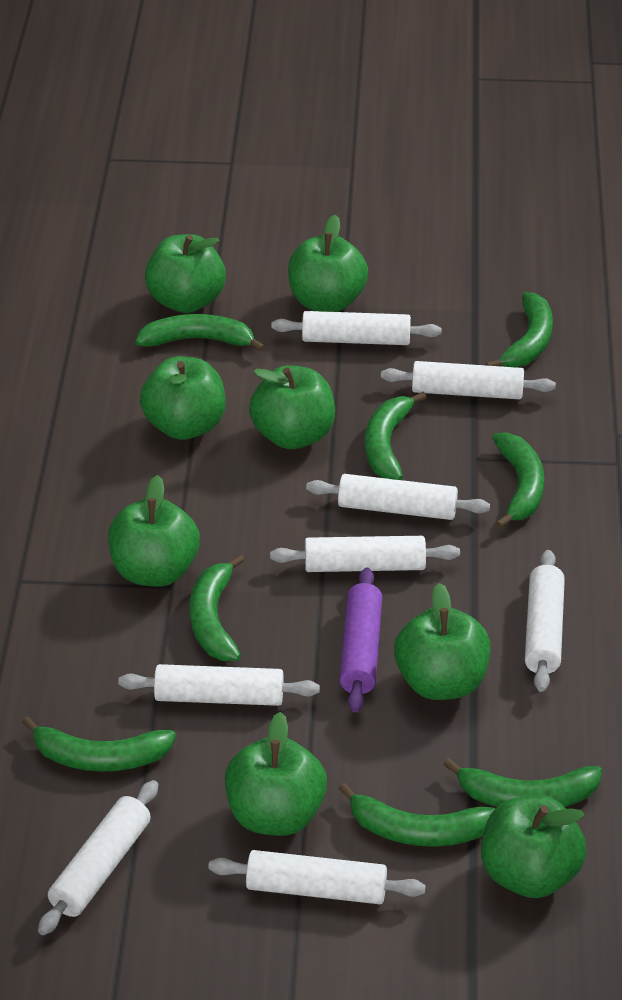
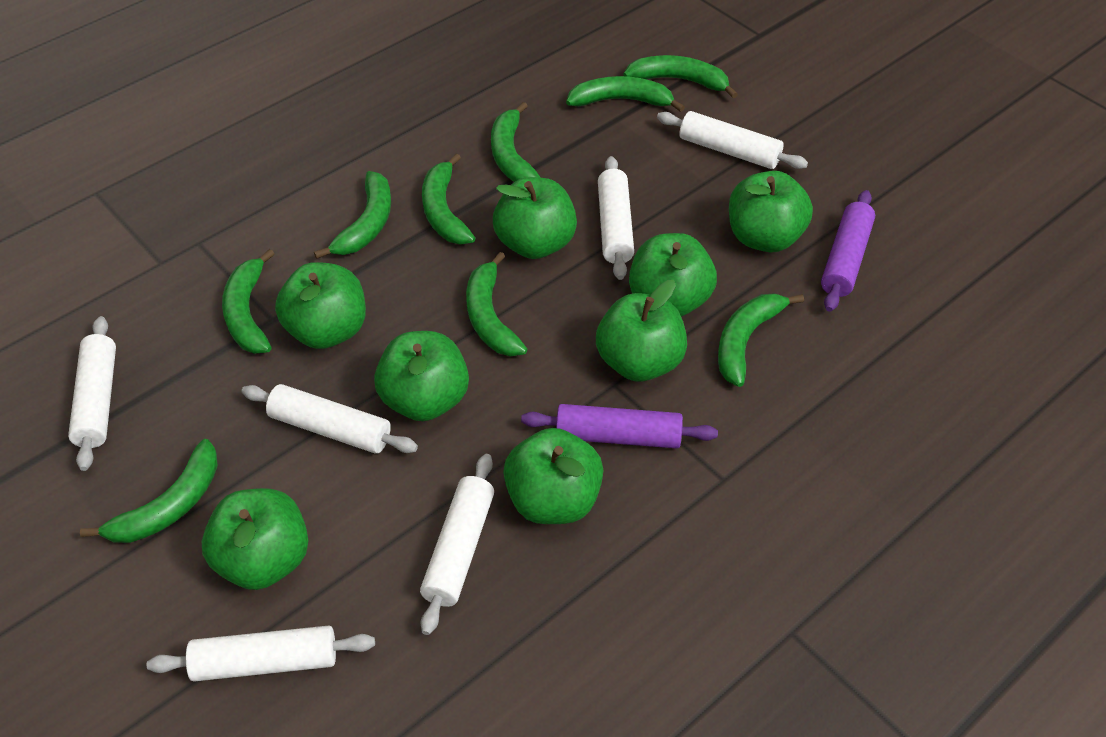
green banana: [22,716,176,772] [135,314,265,352] [190,554,245,661] [338,783,495,847] [365,392,426,480] [443,758,602,807] [485,292,553,367] [492,432,544,529] = 8 -> [80,439,218,543] [222,249,275,354] [314,171,391,259] [422,153,475,244] [466,252,527,356] [491,102,541,182] [566,76,685,112] [624,55,738,99] [718,293,804,387] = 9
purple rolling pin: [339,568,382,713] = 1 -> [521,404,718,449] [821,190,875,312] = 2
white rolling pin: [38,780,158,935] [118,664,320,706] [208,850,426,904] [270,536,460,572] [271,311,442,345] [306,474,490,520] [381,361,556,399] [525,550,565,692] = 8 -> [68,316,116,471] [147,625,375,682] [242,384,418,454] [420,454,494,635] [598,156,634,280] [657,111,808,169] = 6

